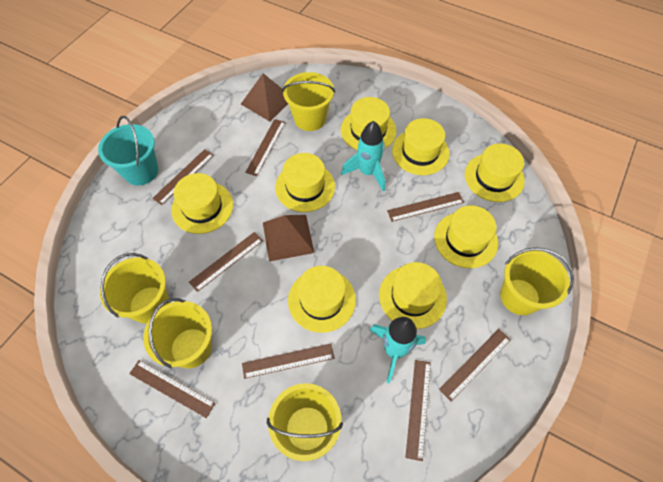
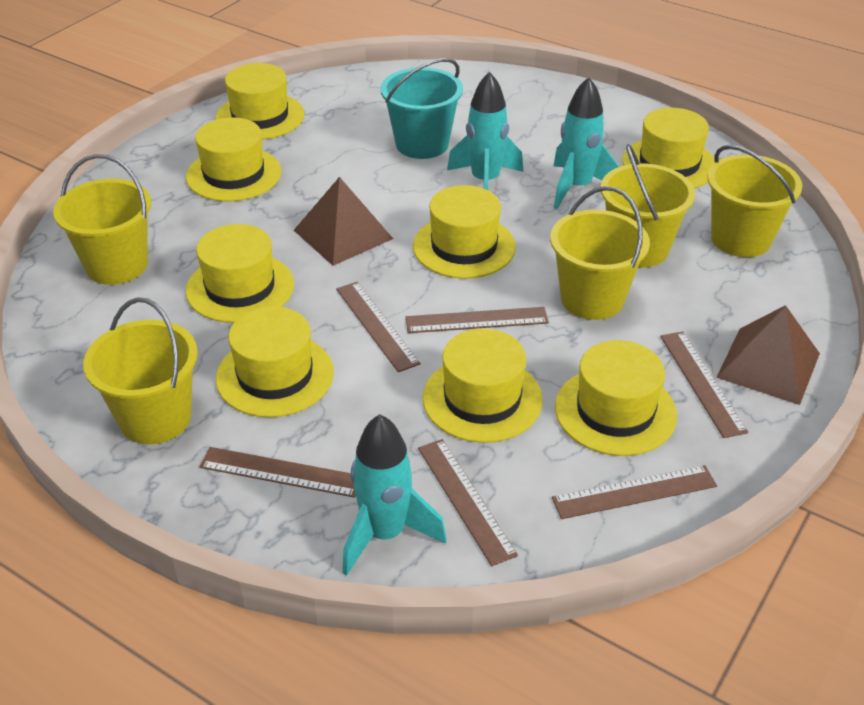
brown ruler: [129,360,216,418] [152,149,214,205] [189,232,263,292] [242,344,335,379] [245,119,286,176] [387,192,464,222] [405,360,431,461] [439,329,511,402] = 8 -> [200,447,356,498] [336,282,421,372] [406,307,549,333] [418,439,518,566] [552,465,717,519] [660,331,748,438] = 6
turquoise rocket: [341,121,385,191] [370,317,426,383] = 2 -> [342,414,447,576] [447,72,523,190] [553,77,620,209] = 3

